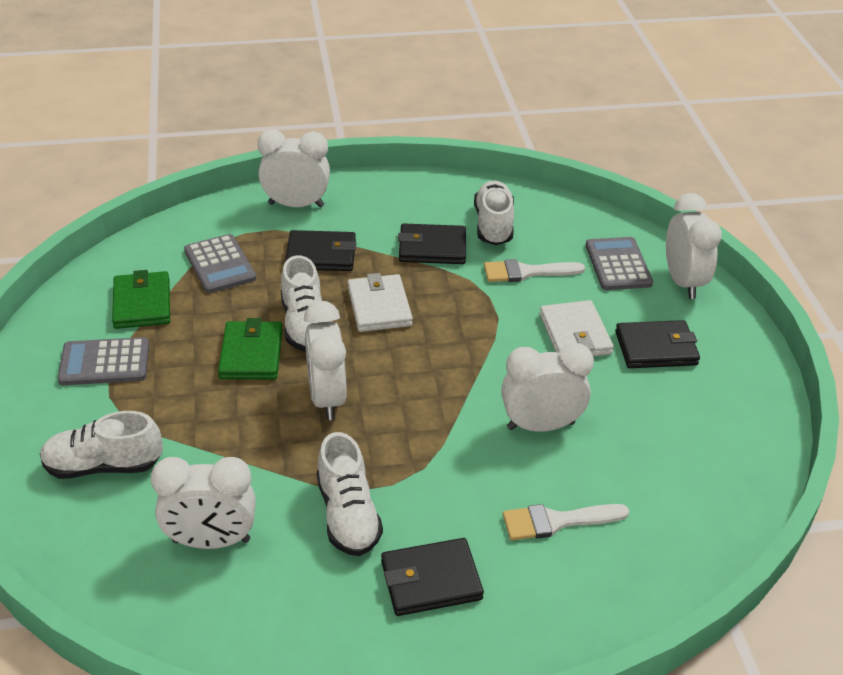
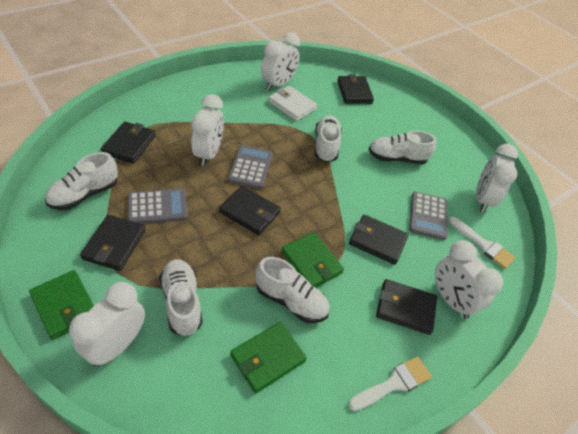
black wallet: [285,230,356,271] [381,538,484,616] [398,223,466,264] [615,320,700,368] = 4 -> [80,215,146,271] [101,121,156,164] [219,186,281,235] [337,74,374,104] [349,214,409,265] [376,279,437,335] = 6
green wallet: [112,270,170,329] [218,318,283,379] = 2 -> [29,270,94,340] [230,322,307,393] [281,232,344,288] = 3
white shoe: [40,411,163,479] [281,255,328,352] [317,432,383,556] [474,180,514,245] = 4 -> [45,152,118,210] [159,260,203,336] [255,257,330,323] [314,116,342,162] [369,131,436,164] = 5
white wallet: [348,273,413,332] [540,300,614,357] = 2 -> [268,86,318,121] = 1

